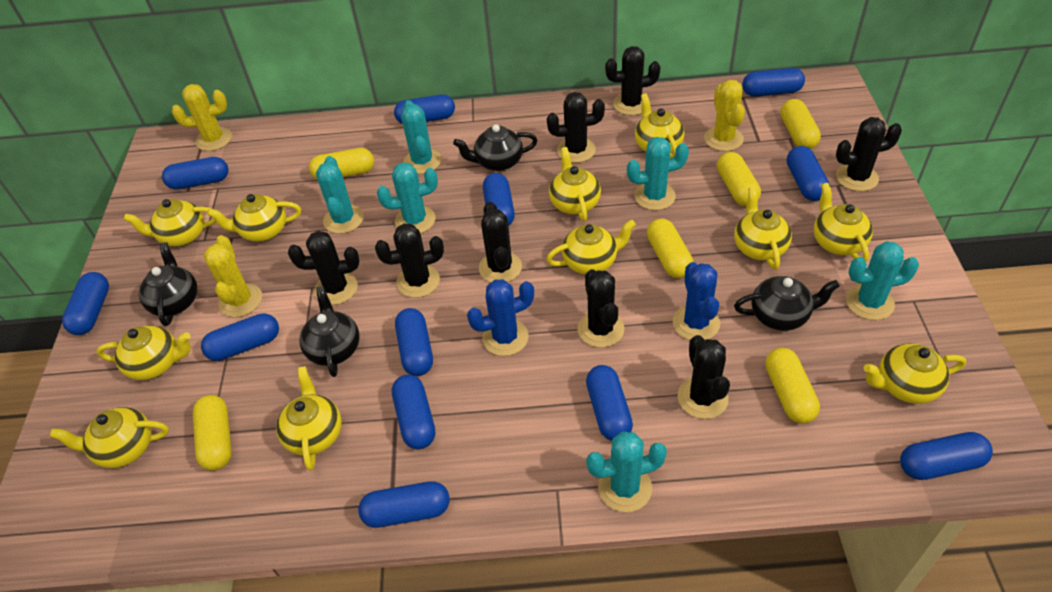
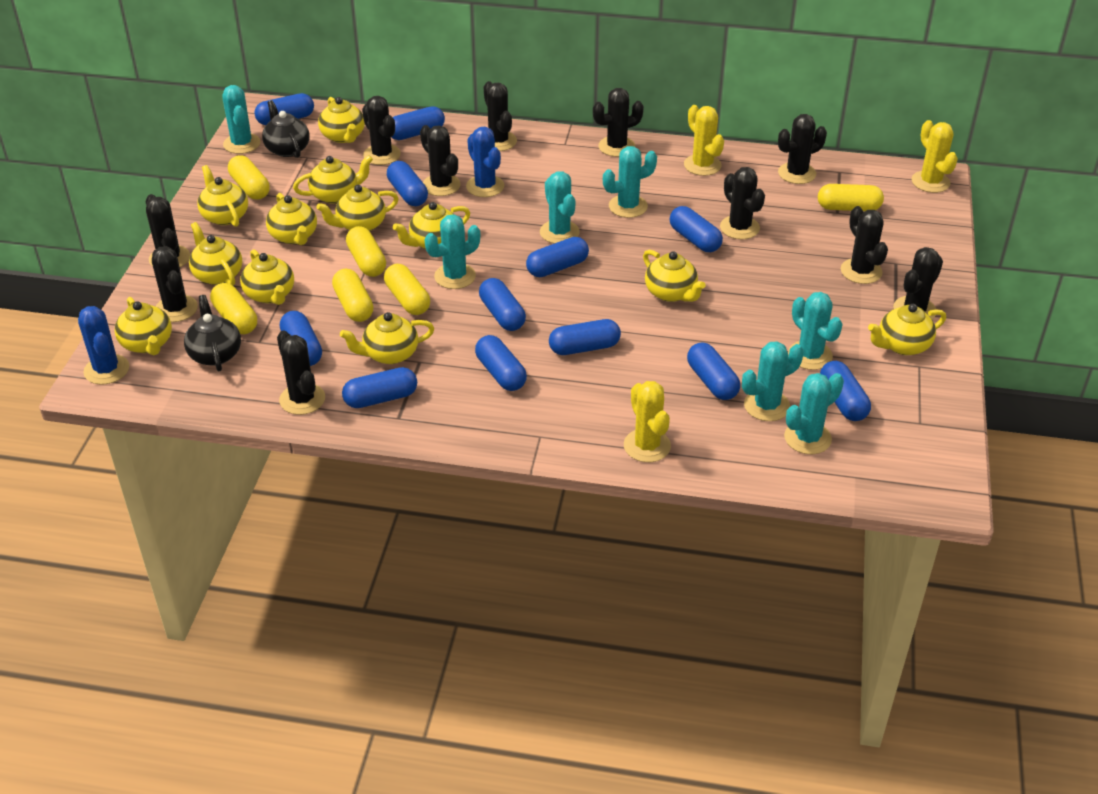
black cactus: [288,231,359,305] [375,223,444,298] [479,202,522,282] [547,92,605,163] [577,269,624,348] [605,46,660,115] [678,335,730,419] [836,117,902,191] = 8 -> [146,194,190,267] [152,246,198,322] [277,331,325,415] [362,96,401,165] [420,125,461,196] [484,81,517,151] [593,88,644,157] [720,167,765,239] [778,114,827,184] [841,206,888,284] [893,247,943,319] = 11
black teapot: [139,242,198,326] [299,286,359,377] [453,124,538,171] [734,276,840,331] = 4 -> [184,295,241,371] [262,100,310,158] = 2
turquoise cactus: [316,156,364,234] [377,163,438,233] [401,100,441,174] [586,431,667,512] [627,137,689,210] [846,241,919,320] = 6 -> [222,85,261,154] [425,214,480,289] [540,172,580,244] [603,146,657,218] [742,341,804,421] [784,373,844,454] [788,292,843,370] = 7
yellow teapot: [50,407,169,468] [96,325,191,380] [123,199,216,246] [207,194,301,242] [276,366,342,471] [546,219,636,274] [549,147,601,221] [635,93,685,158] [734,187,792,270] [814,183,873,262] [863,343,966,404] = 11 -> [115,297,172,355] [189,222,242,286] [197,165,248,227] [240,249,294,305] [266,193,317,245] [293,155,373,204] [316,185,399,231] [318,97,365,143] [340,312,434,364] [393,202,470,249] [643,250,706,302] [868,304,946,355] = 12

